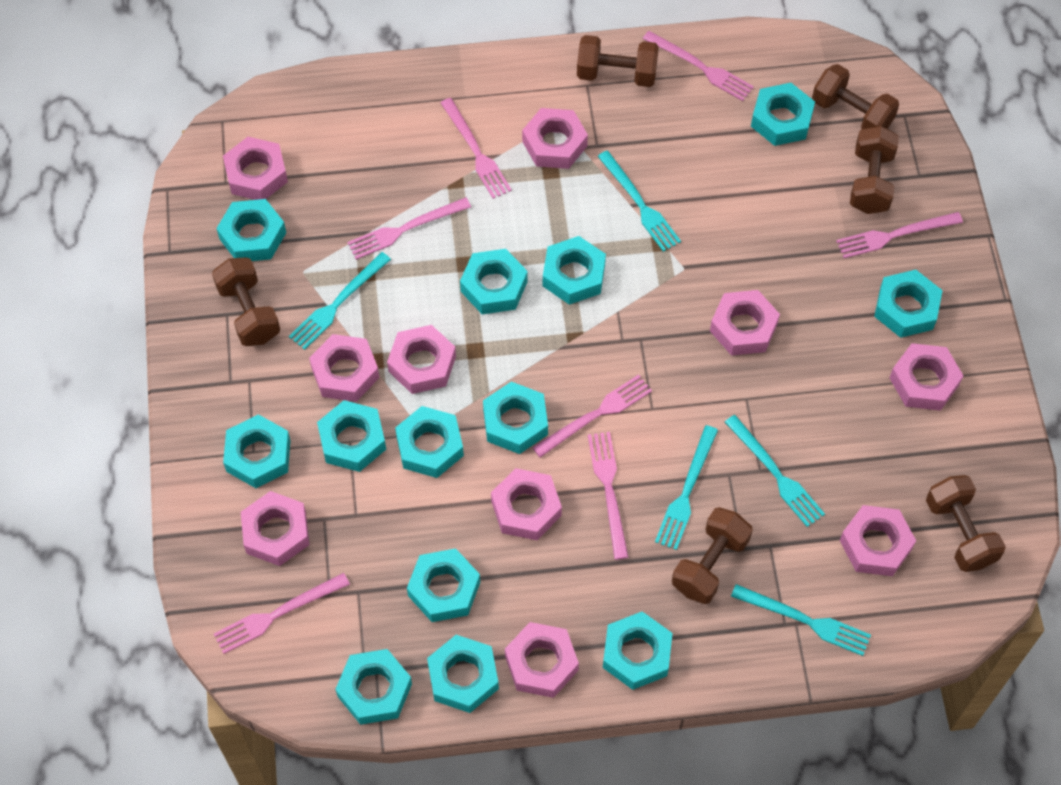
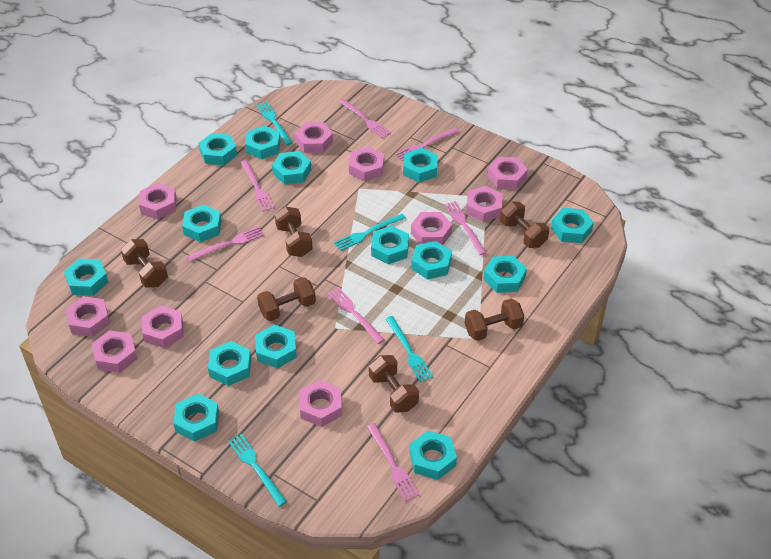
turquoise fork: [289,252,391,350] [598,151,681,252] [655,425,718,550] [725,415,825,527] [731,584,871,656] = 5 -> [228,434,287,507] [256,102,292,145] [334,214,406,251] [385,316,433,382] = 4
turquoise nut: [216,199,286,261] [223,414,291,488] [317,400,386,472] [335,649,412,725] [395,406,464,478] [407,548,480,622] [427,635,499,713] [460,249,528,314] [483,382,548,454] [543,236,606,305] [603,612,672,690] [751,83,815,146] [874,270,943,338] = 13 -> [64,258,108,296] [173,394,219,441] [182,205,221,242] [198,133,237,165] [208,341,251,386] [245,126,280,159] [255,325,297,368] [272,151,311,184] [371,226,409,264] [403,148,438,183] [409,431,457,480] [411,241,452,280] [483,256,527,293] [551,208,594,243] = 14

